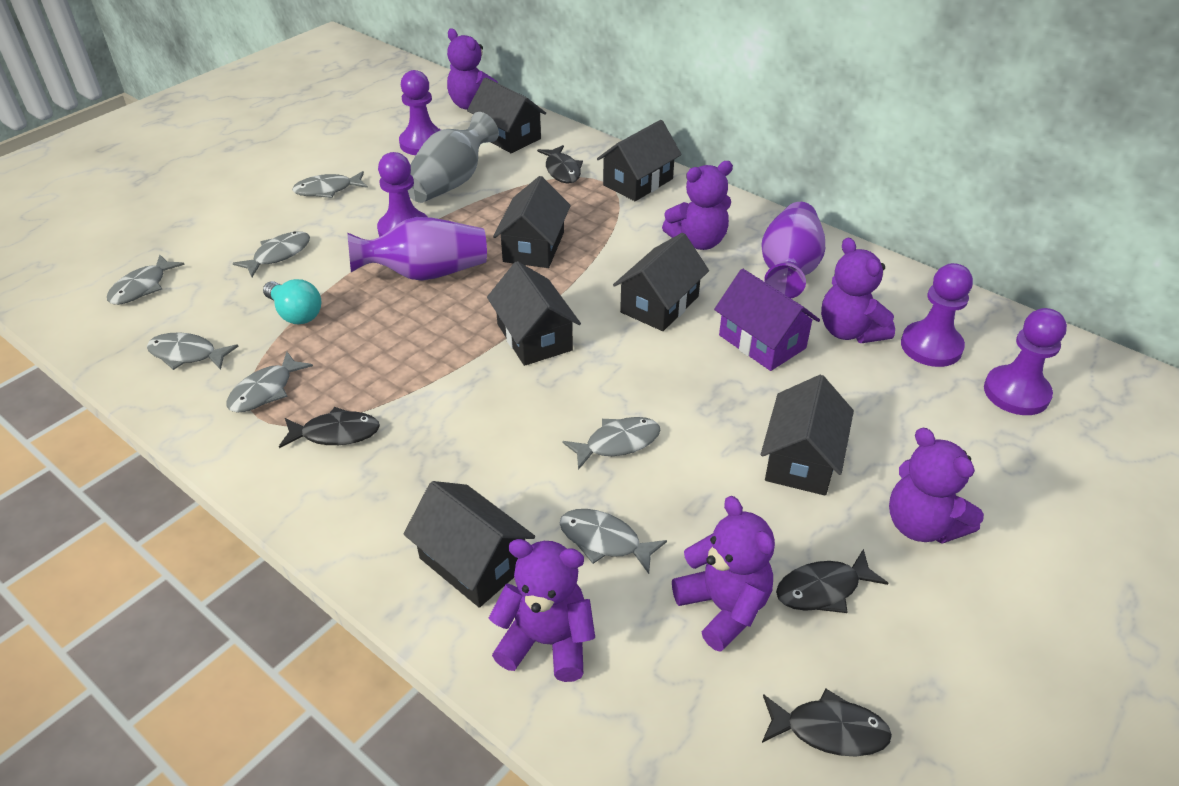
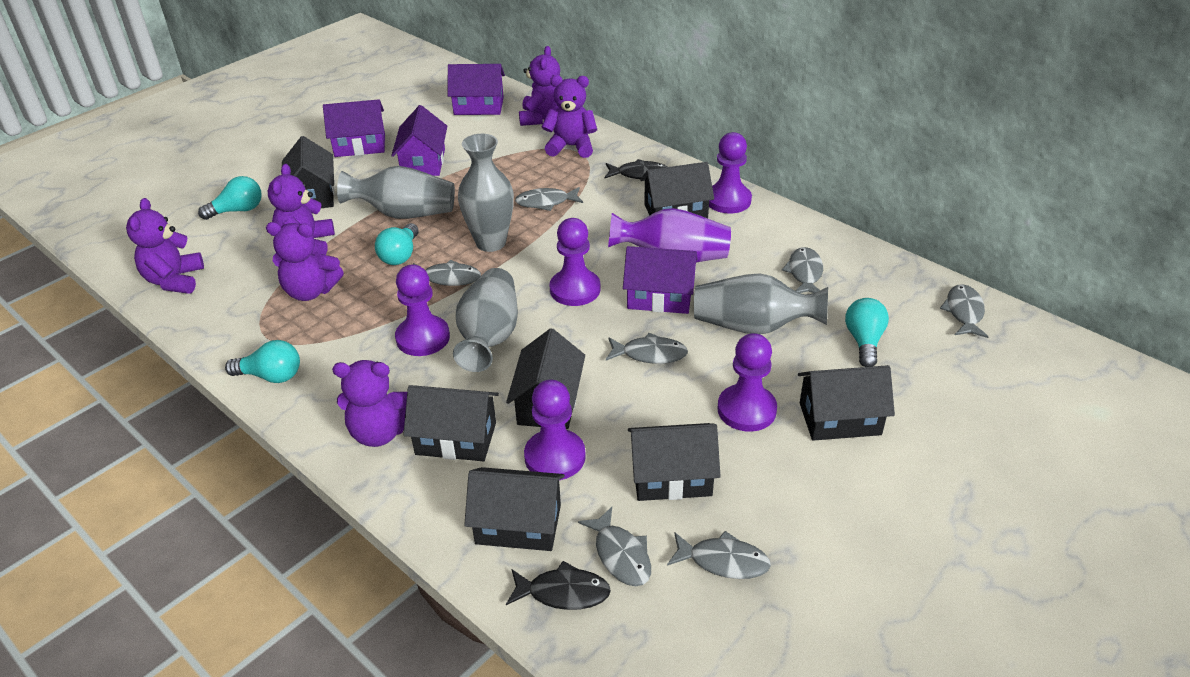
black fish: [279,407,380,448] [537,145,583,183] [762,688,892,756] [776,549,888,613] = 4 -> [506,561,611,610] [605,159,667,179] = 2
grey vase: [408,112,499,203] = 1 -> [337,166,455,219] [453,268,518,372] [458,134,514,252] [694,274,828,334] = 4
purple house: [714,269,820,371] = 1 -> [323,99,385,157] [391,105,447,176] [447,64,505,115] [623,246,698,314] = 4
purple pawn: [377,152,428,237] [399,70,441,155] [901,263,973,367] [984,308,1067,415] = 4 -> [395,264,450,356] [524,379,586,480] [549,218,600,306] [709,132,752,214] [718,333,777,432] = 5
purple vase: [347,217,487,281] [761,202,825,298] = 2 -> [608,208,731,262] = 1
turquoise light bulb: [263,279,321,324] = 1 -> [198,176,262,220] [225,340,300,383] [375,223,419,265] [845,298,889,367] = 4

